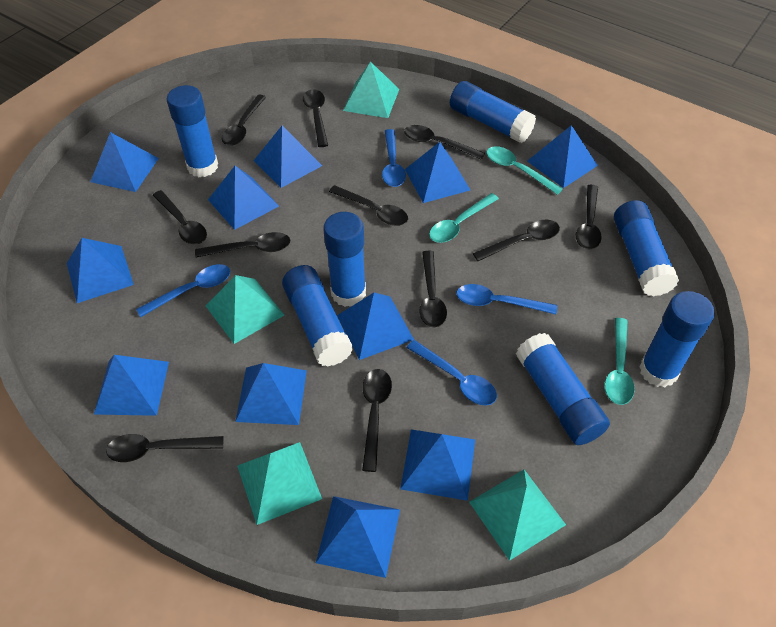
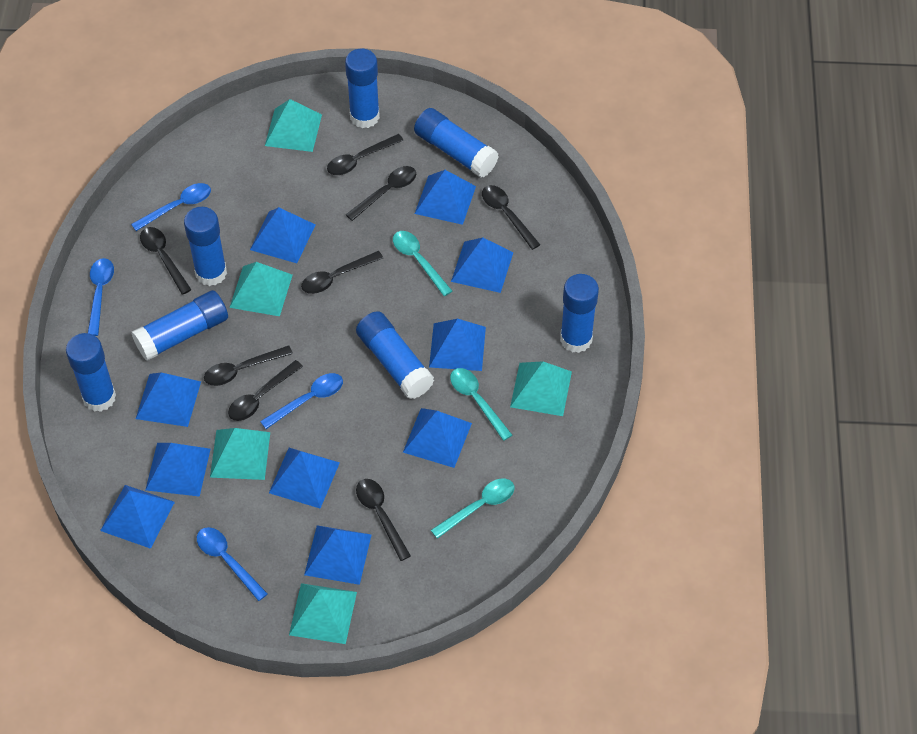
black spoon: [106,434,224,462] [152,190,207,244] [195,232,291,257] [222,95,266,146] [303,89,328,147] [329,185,408,226] [362,369,392,472] [404,125,485,160] [419,251,447,328] [473,220,560,261] [576,185,601,249] = 11 -> [140,227,191,295] [204,345,293,386] [228,360,303,421] [301,251,383,294] [327,134,404,175] [346,166,416,221] [356,479,411,561] [482,185,540,250] = 8
blue pyramid: [67,238,134,303] [90,132,159,192] [94,355,169,416] [208,166,279,230] [235,363,307,425] [254,126,322,188] [316,496,400,578] [337,293,414,360] [400,429,475,501] [405,142,470,203] [527,125,598,188] = 11 -> [100,485,175,549] [136,372,201,427] [146,443,211,497] [250,207,315,263] [269,448,340,509] [304,525,371,585] [403,408,472,468] [415,170,476,225] [429,319,486,371] [451,238,513,293] = 10
turquoise pyramid: [206,275,284,344] [237,442,322,525] [343,61,399,118] [469,470,566,561] = 4 -> [210,428,270,480] [229,262,293,316] [265,99,322,152] [289,583,357,644] [510,361,572,416] = 5

